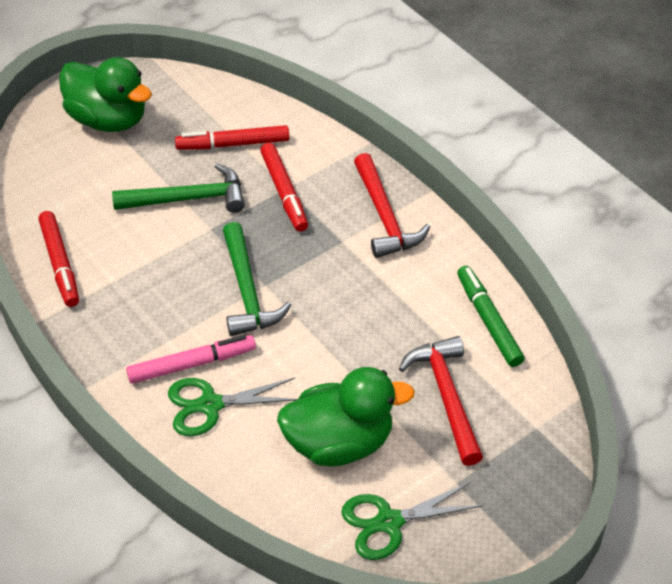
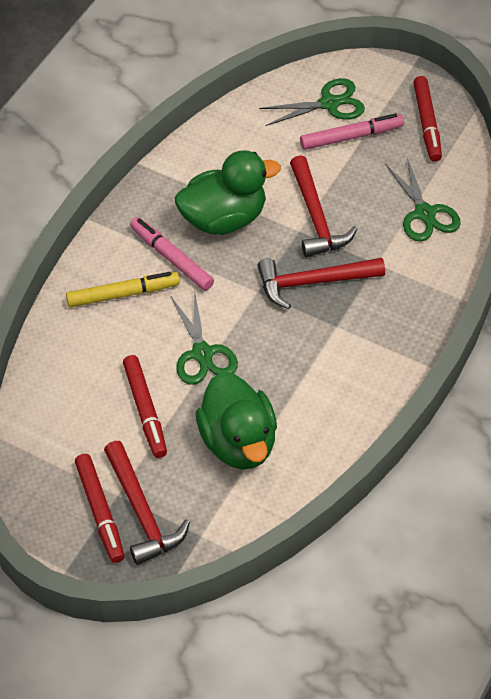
green hammer: [112,163,245,213] [223,222,291,336] = 2 -> none = 0
green marker: [457,266,524,367] = 1 -> none = 0
green scissors: [168,378,298,436] [341,482,483,560] = 2 -> [171,289,238,385] [259,78,365,126] [385,158,461,242] = 3
pink marker: [126,335,256,384] = 1 -> [130,217,214,291] [300,113,404,150] = 2
red hammer: [354,153,430,258] [399,336,483,466] = 2 -> [104,441,190,565] [257,258,385,309] [290,155,357,258] = 3
yellow marker: none = 0 -> [66,272,180,307] = 1

